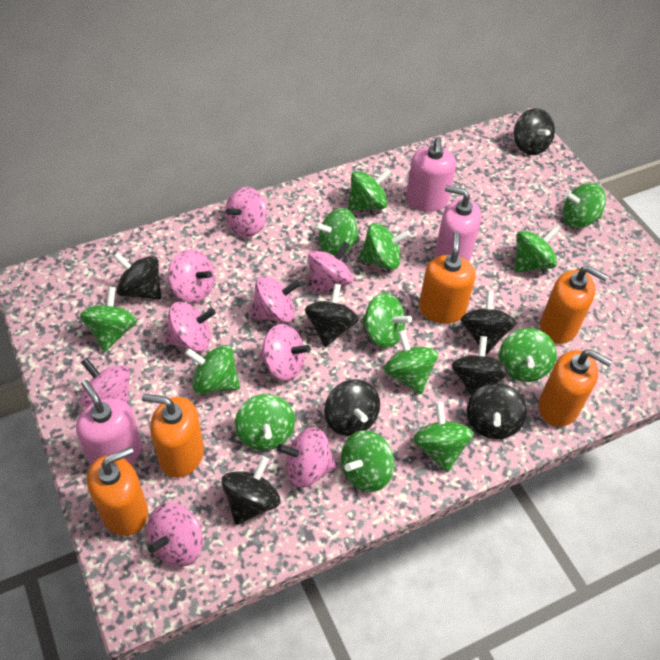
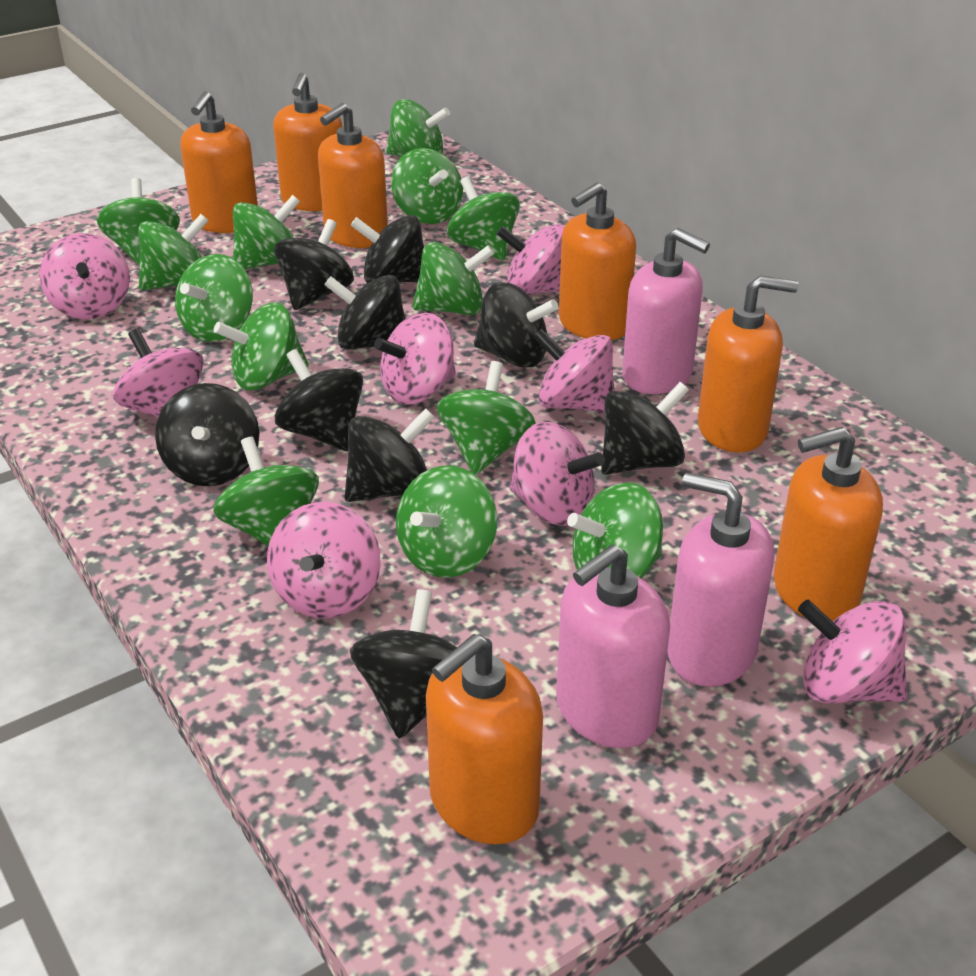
black spinning top: [113,252,161,300] [221,456,281,525] [305,284,359,347] [324,379,380,436] [452,336,509,396] [461,290,516,354] [467,383,527,439] [514,108,555,155] = 8 -> [155,383,259,486] [274,219,354,310] [275,349,363,451] [324,275,406,350] [345,408,435,502] [350,589,457,739] [351,215,424,283] [474,282,559,367] [601,382,689,475] = 9
orange soap dispenser: [87,447,148,536] [142,394,204,478] [419,231,476,324] [539,349,612,427] [540,266,608,344] = 5 -> [181,91,258,233] [273,73,343,211] [318,103,388,248] [426,634,543,844] [559,183,636,340] [698,275,799,453] [774,427,883,621] = 7
pink spinning top: [80,358,130,407] [147,503,203,567] [165,302,216,352] [168,249,214,303] [225,187,267,237] [250,276,301,323] [259,324,311,381] [277,427,336,488] [308,241,353,295] = 9 -> [40,233,130,319] [113,329,204,418] [267,502,381,618] [374,313,456,405] [497,224,564,294] [509,422,604,526] [533,329,615,413] [798,600,907,704] = 8

